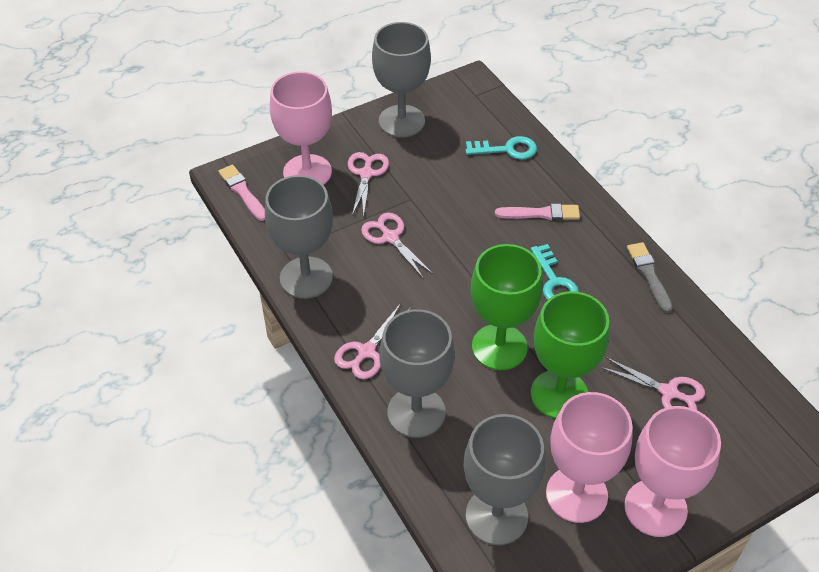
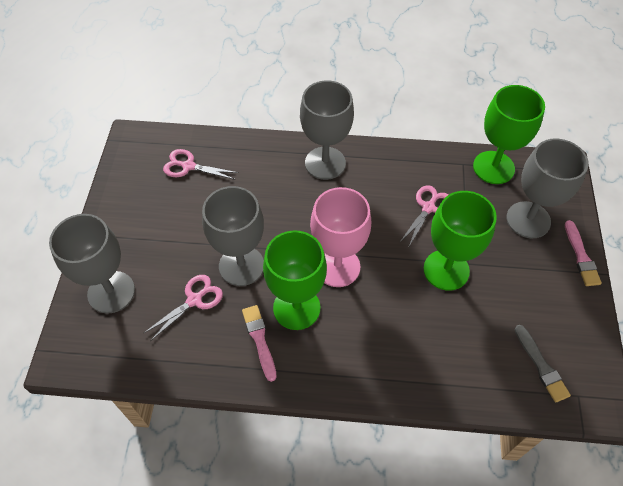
green goblet: [470,244,543,370] [531,291,609,419] = 2 -> [263,230,327,330] [424,191,497,291] [473,85,545,184] = 3
pink goblet: [270,72,332,185] [546,392,633,523] [624,406,721,537] = 3 -> [310,187,371,287] = 1
pink scissors: [334,303,411,379] [348,152,389,218] [361,213,433,278] [600,357,705,410] = 4 -> [144,275,223,341] [163,149,239,180] [399,185,449,248] = 3
turquoise key: [465,136,537,160] [531,244,579,300] = 2 -> none = 0

